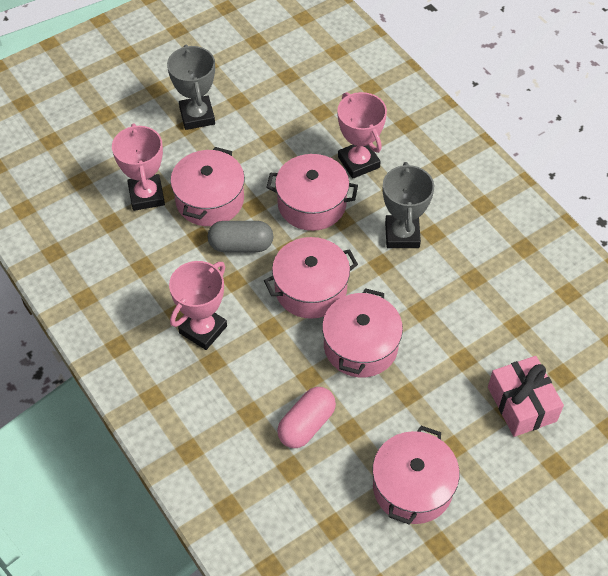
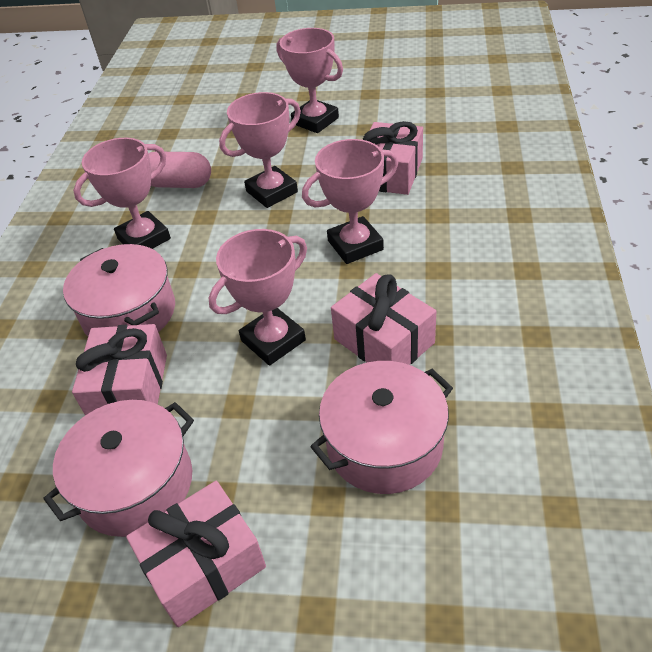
grey capsule: [207,221,273,252] = 1 -> none = 0
grey trophy: [167,45,215,130] [383,162,434,248] = 2 -> none = 0
pink gift: [488,356,564,437] = 1 -> [72,324,167,415] [126,481,266,627] [331,273,436,365] [363,121,423,195] = 4
pink pot: [170,147,245,226] [264,237,358,319] [266,154,358,231] [322,288,403,377] [372,426,460,525] = 5 -> [43,400,194,537] [63,244,175,336] [310,361,453,494] = 3
pink trophy: [112,123,165,211] [169,261,227,350] [337,92,387,179] = 3 -> [73,138,171,249] [209,229,307,366] [219,92,301,208] [277,28,343,133] [302,139,398,264] = 5

